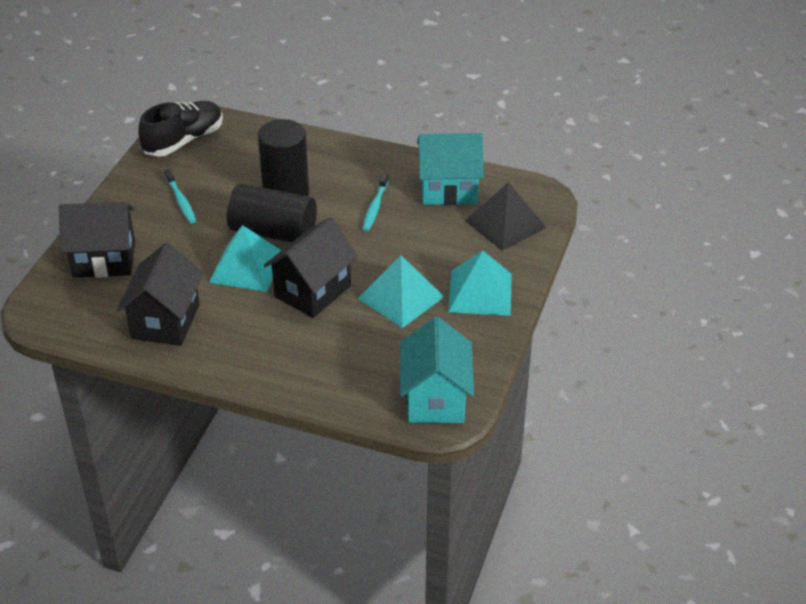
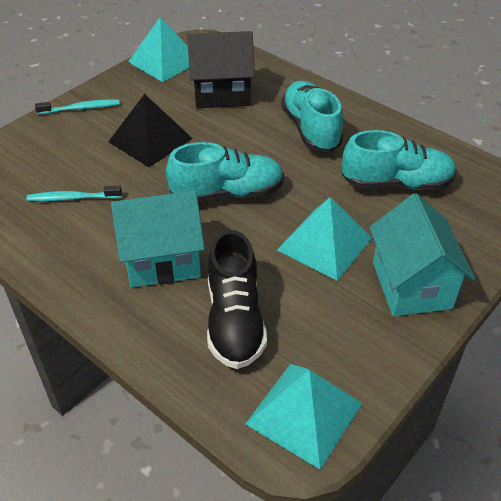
black cylinder: [227,184,317,243] [258,119,309,196] = 2 -> none = 0
black house: [59,202,136,278] [116,243,204,346] [264,217,358,318] = 3 -> [187,31,255,108] = 1
turquoise shoe: none = 0 -> [166,142,284,202] [281,81,343,152] [342,130,457,190] = 3

